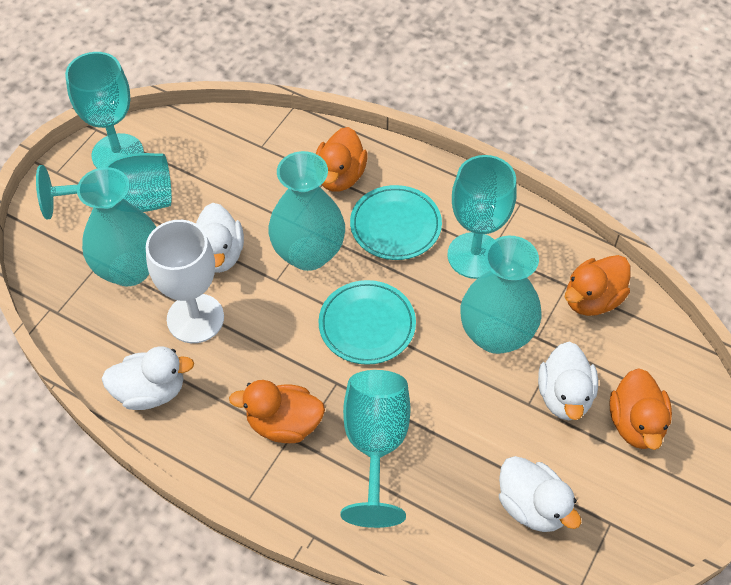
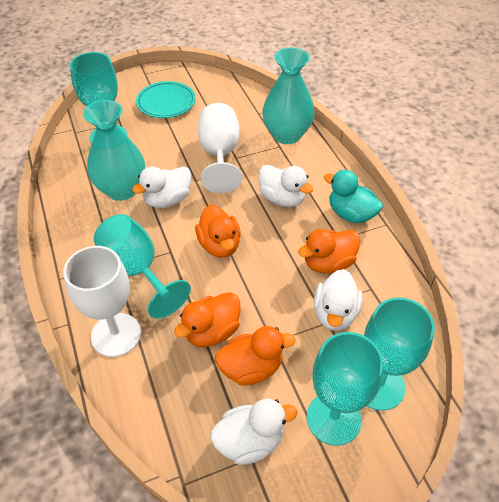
turquoise duck: none = 0 -> [324,170,383,223] = 1
turquoise plate: [319,280,416,365] [350,185,442,260] = 2 -> [136,81,196,118] = 1
turquoise vase: [77,167,156,286] [268,151,345,271] [460,236,542,354] = 3 -> [83,100,145,201] [263,48,314,144] = 2
white goblet: [146,220,224,343] = 1 -> [63,246,141,357] [198,103,242,193] = 2

